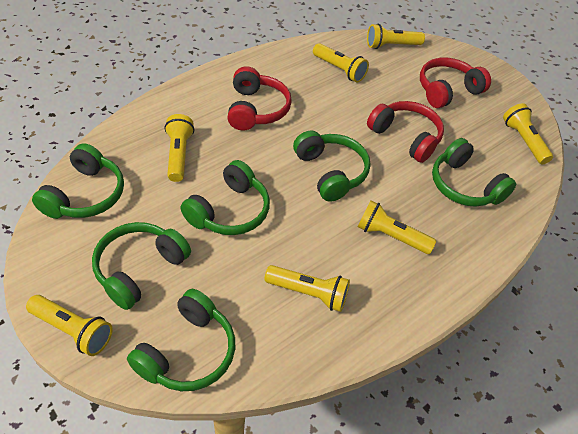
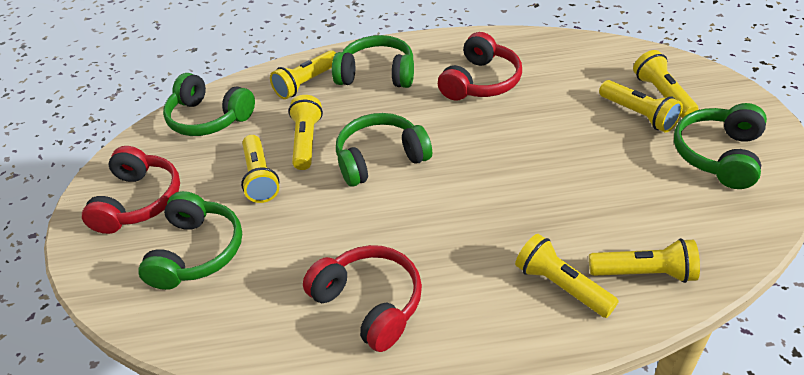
green headphones: [32,143,124,219] [92,222,191,310] [127,289,235,391] [181,160,270,235] [293,130,370,202] [432,138,516,207] = 6 -> [138,191,242,290] [163,73,255,136] [332,35,414,88] [336,113,432,187] [674,103,767,189] = 5

